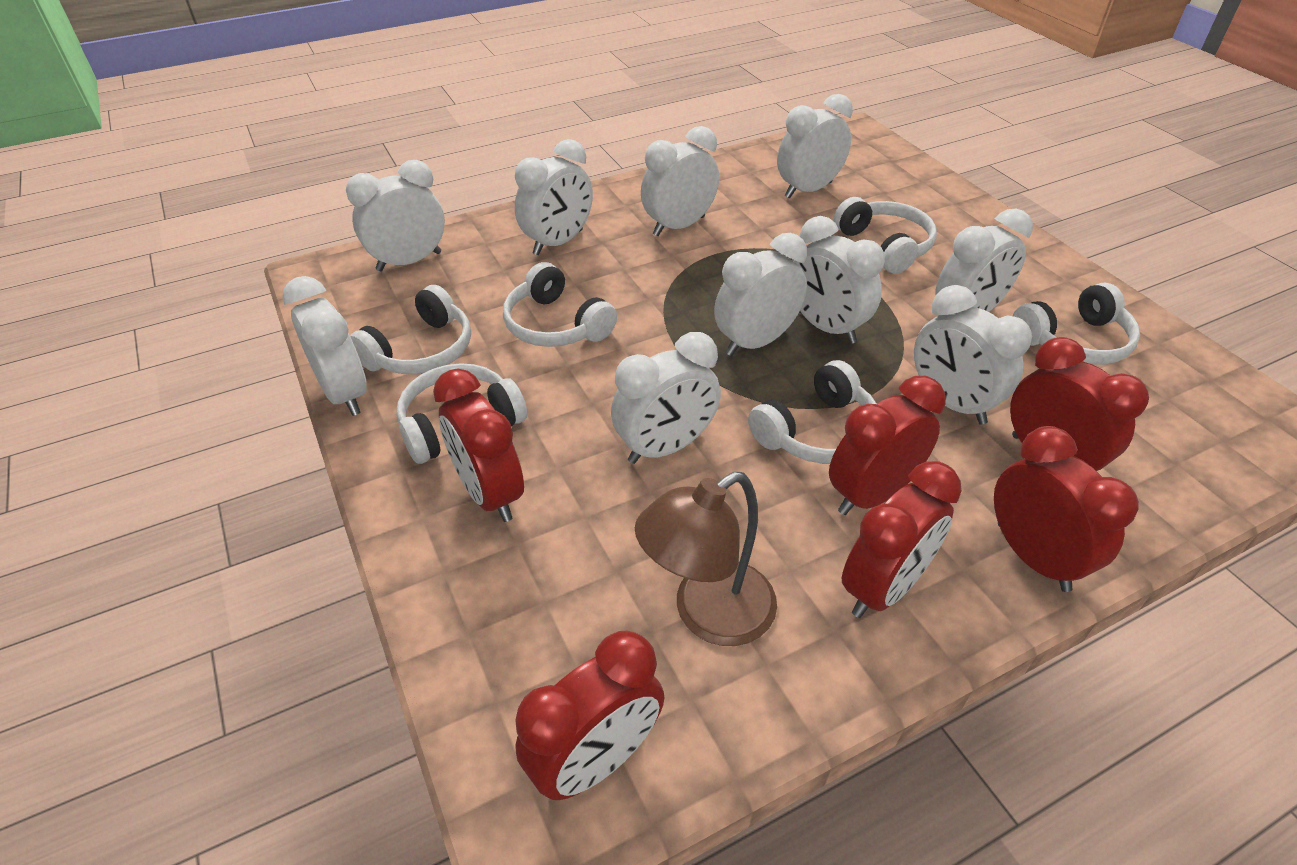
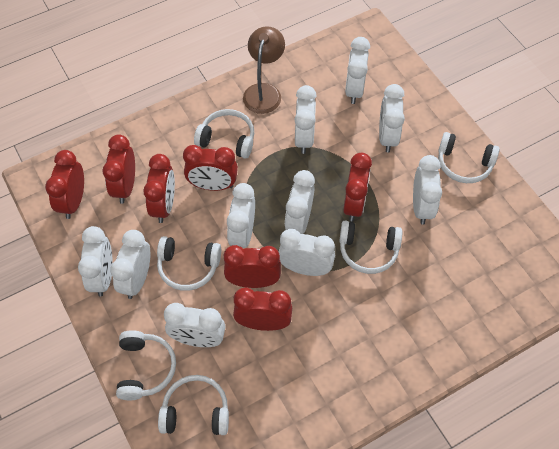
red clock: [433,369,524,522] [515,630,665,800] [829,376,946,515] [842,461,962,618] [994,426,1139,592] [1010,337,1149,471] = 6 -> [45,150,84,219] [102,134,135,204] [143,154,175,223] [183,145,238,191] [224,245,281,288] [233,288,292,331] [343,153,372,221] = 7

